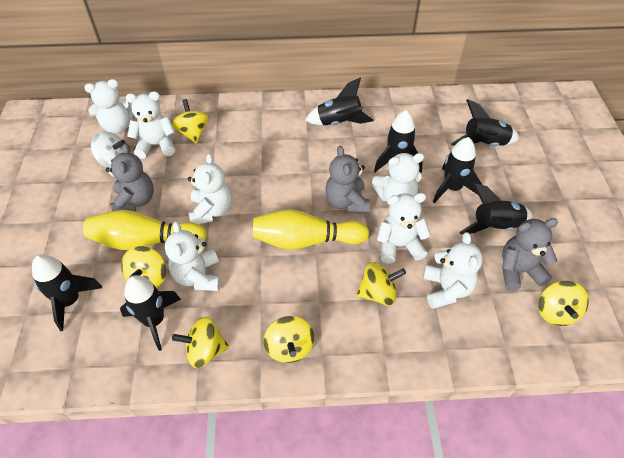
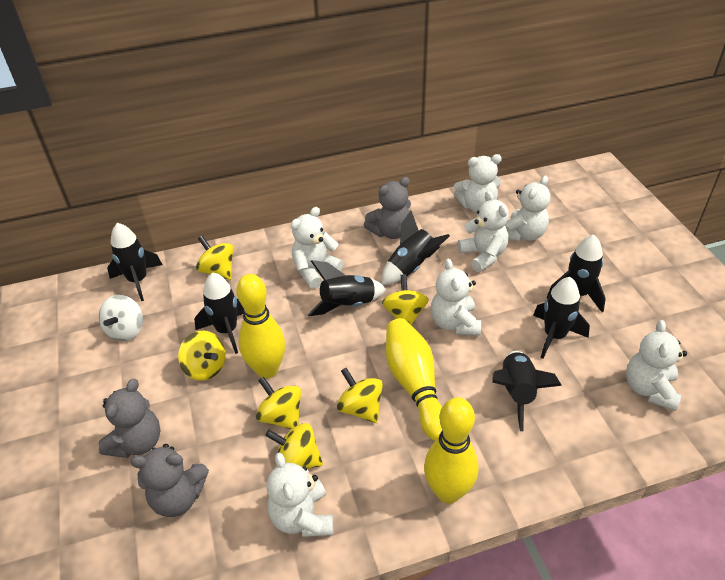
yellow bowling pin: [83,210,207,250] [252,209,369,249] = 2 -> [236,274,285,379] [386,318,442,441] [424,397,479,504] = 3

